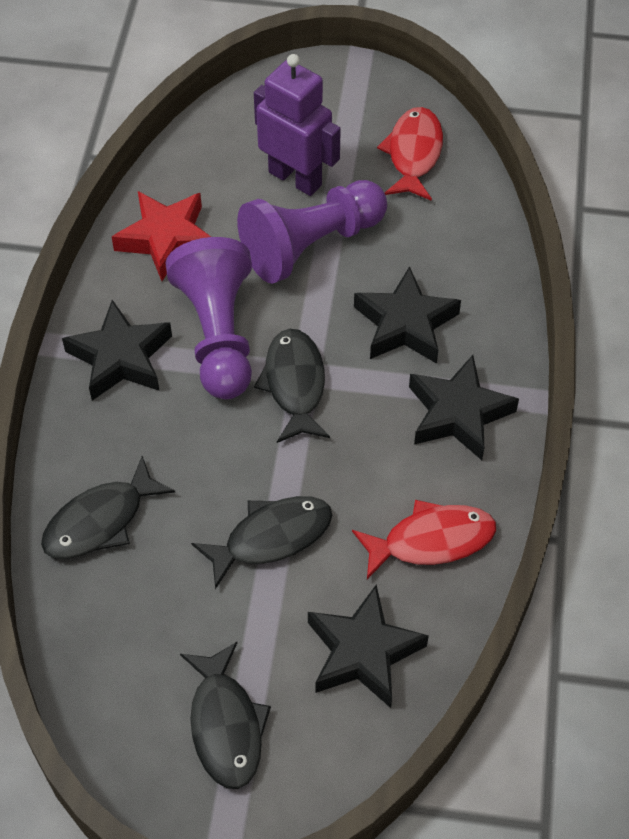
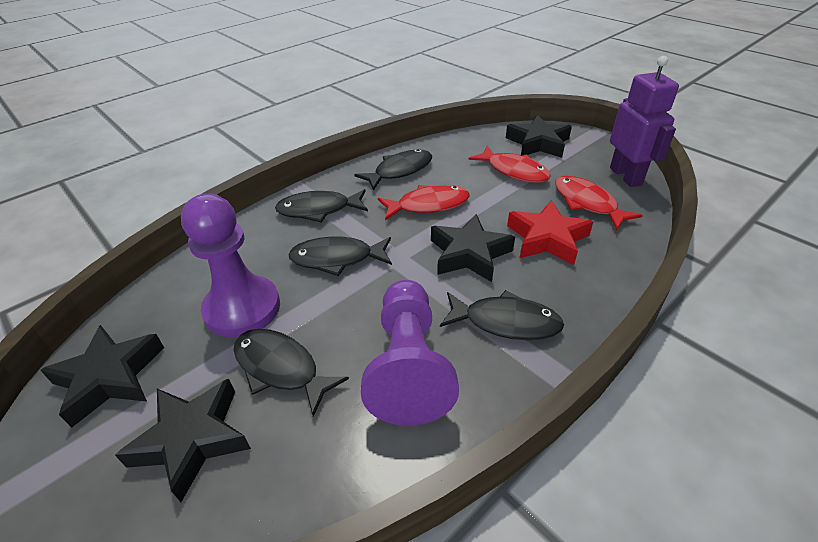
black fish: [41,456,175,559] [180,642,271,789] [191,496,332,589] [254,329,330,443] = 4 -> [234,329,349,417] [275,189,368,222] [288,237,392,276] [354,149,432,191] [440,290,564,340] = 5
red fish: [352,500,496,579] [377,107,443,201] = 2 -> [378,185,470,220] [468,146,551,183] [555,176,643,230] = 3

